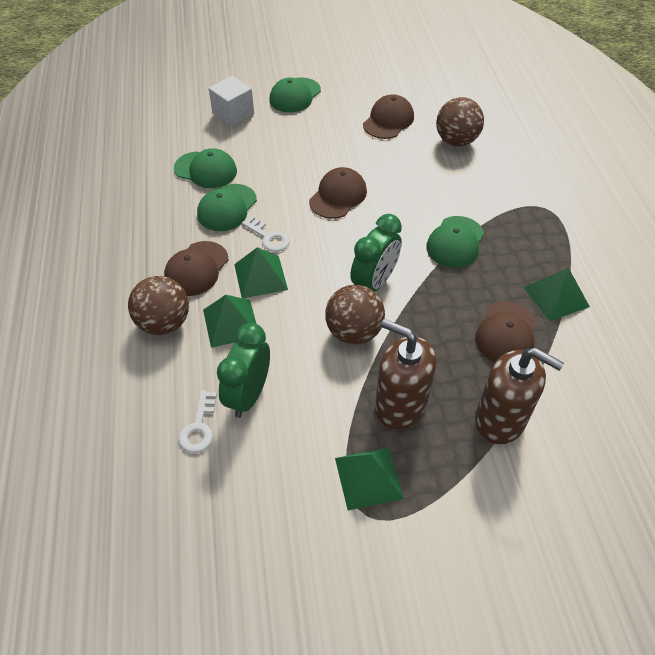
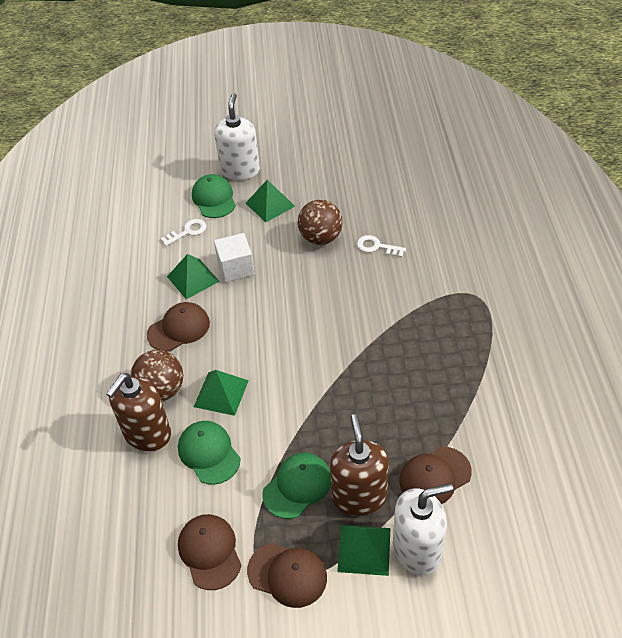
brown ball: [128,276,189,335] [325,285,385,344] [436,97,484,146] = 3 -> [131,350,183,401] [298,200,343,245] = 2
green cap: [174,148,237,188] [197,184,257,231] [269,77,321,113] [426,216,484,268] = 4 -> [178,421,241,485] [192,174,236,218] [262,453,331,519] = 3
green clock: [217,323,270,418] [350,214,402,292] = 2 -> none = 0
white soap dispenser: none = 0 -> [214,93,260,180] [393,483,453,575] = 2

